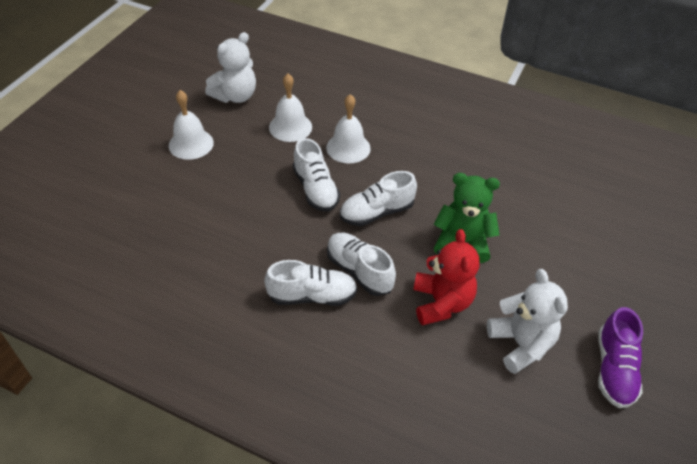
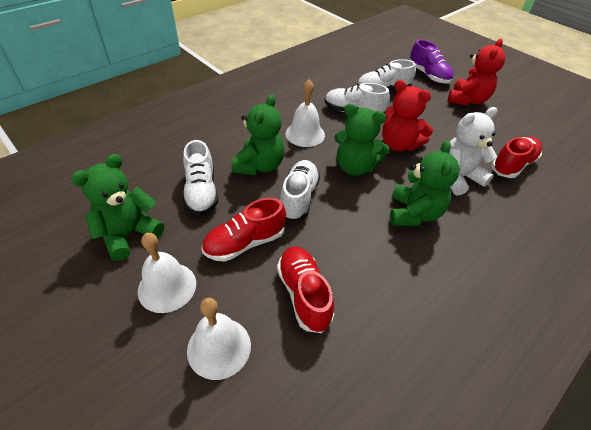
green teddy bear: [433,173,500,263] = 1 -> [71,154,164,261] [232,95,285,175] [334,104,390,176] [390,140,460,226] = 4
red shoe: none = 0 -> [202,198,286,262] [277,247,334,333] [491,136,542,178] = 3
red teddy bear: [413,229,480,325] = 1 -> [382,80,433,151] [448,39,505,106] = 2
white teddy bear: [205,32,256,103] [487,269,568,374] = 2 -> [449,107,497,195] = 1

